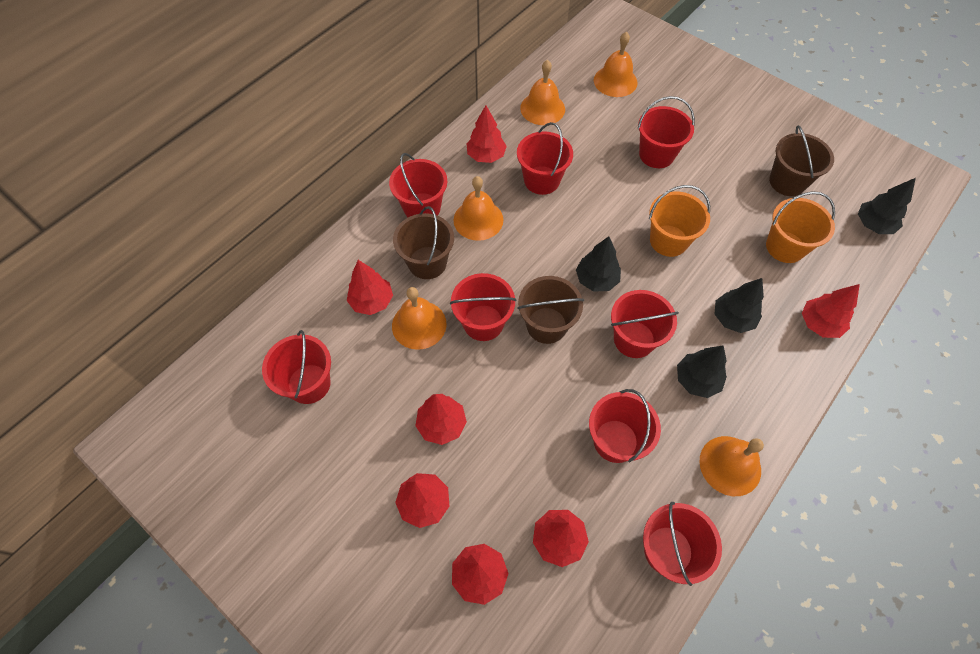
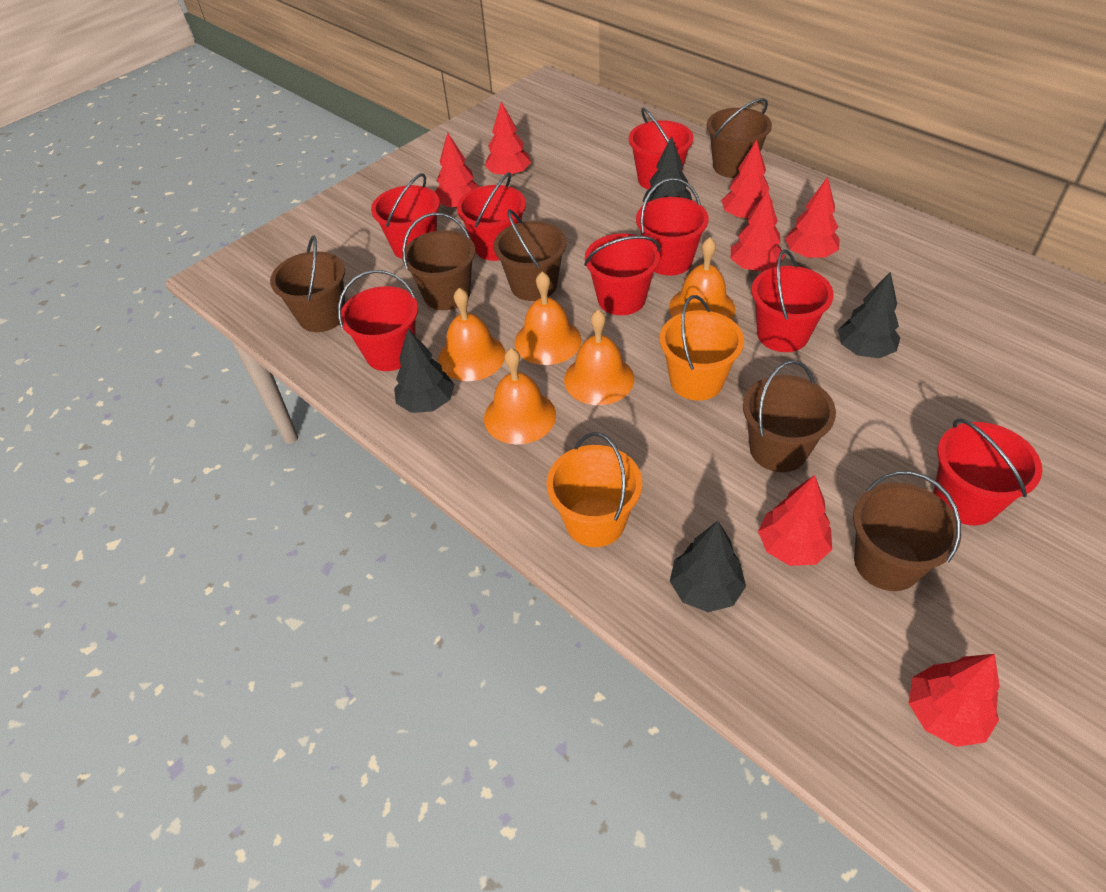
brown bucket: [393,206,454,279] [517,276,584,344] [769,125,834,196] = 3 -> [270,235,345,332] [402,213,476,310] [494,210,567,301] [707,98,772,178] [743,360,836,472] [853,471,961,591] = 6

